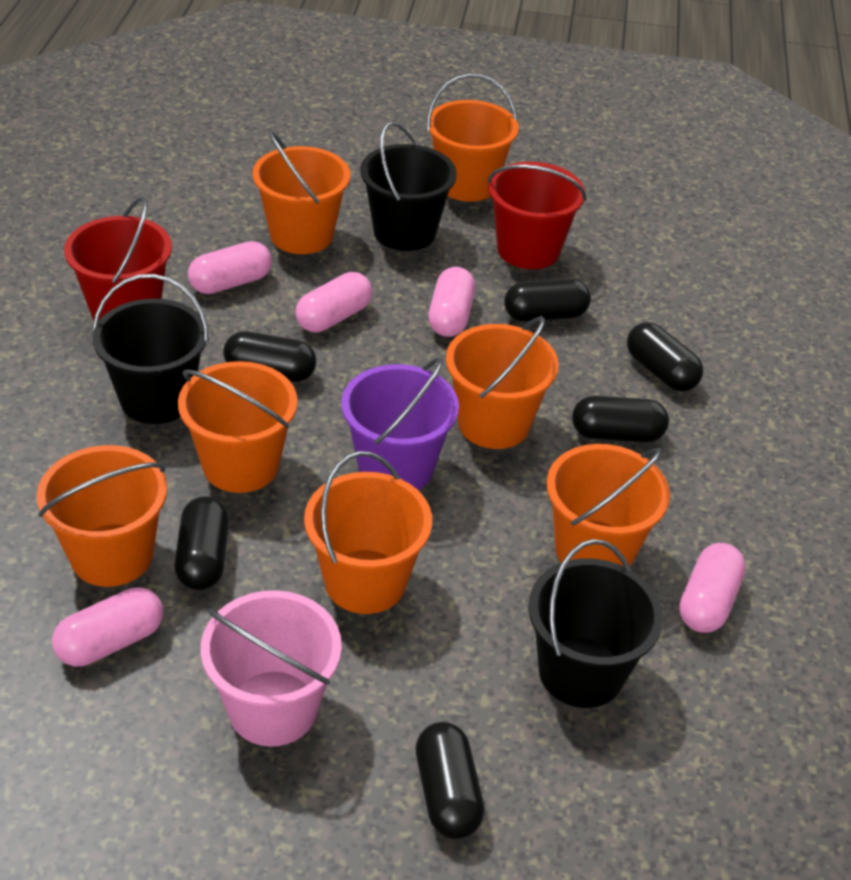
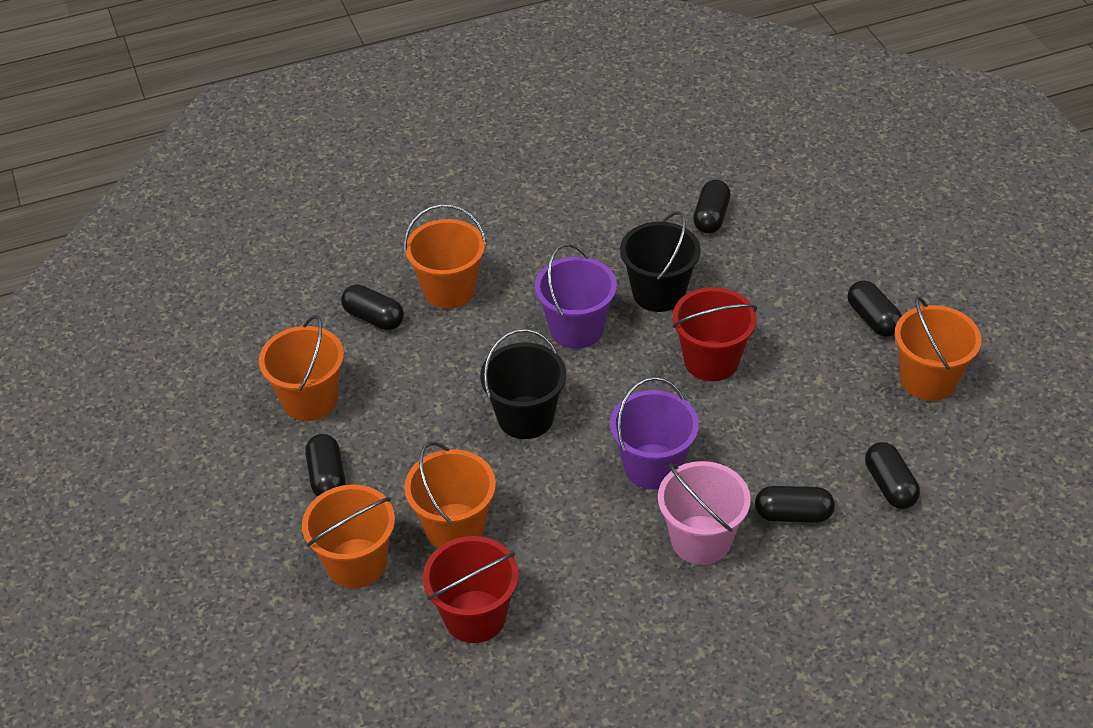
black bucket: [92,274,209,424] [360,121,457,251] [528,539,663,708] = 3 -> [480,329,566,439] [620,211,701,312] = 2
orange bucket: [37,445,167,587] [178,361,298,493] [253,131,350,254] [304,451,432,614] [427,74,519,202] [446,316,559,449] [546,444,670,567] = 7 -> [259,315,344,421] [302,485,395,589] [404,204,486,309] [404,442,496,548] [895,296,982,401] = 5
pink capsule: [52,587,163,667] [188,241,272,294] [295,272,372,332] [428,267,475,337] [679,543,746,633] = 5 -> none = 0
purple bucket: [341,357,459,490] = 1 -> [535,243,617,349] [610,377,699,490] = 2

